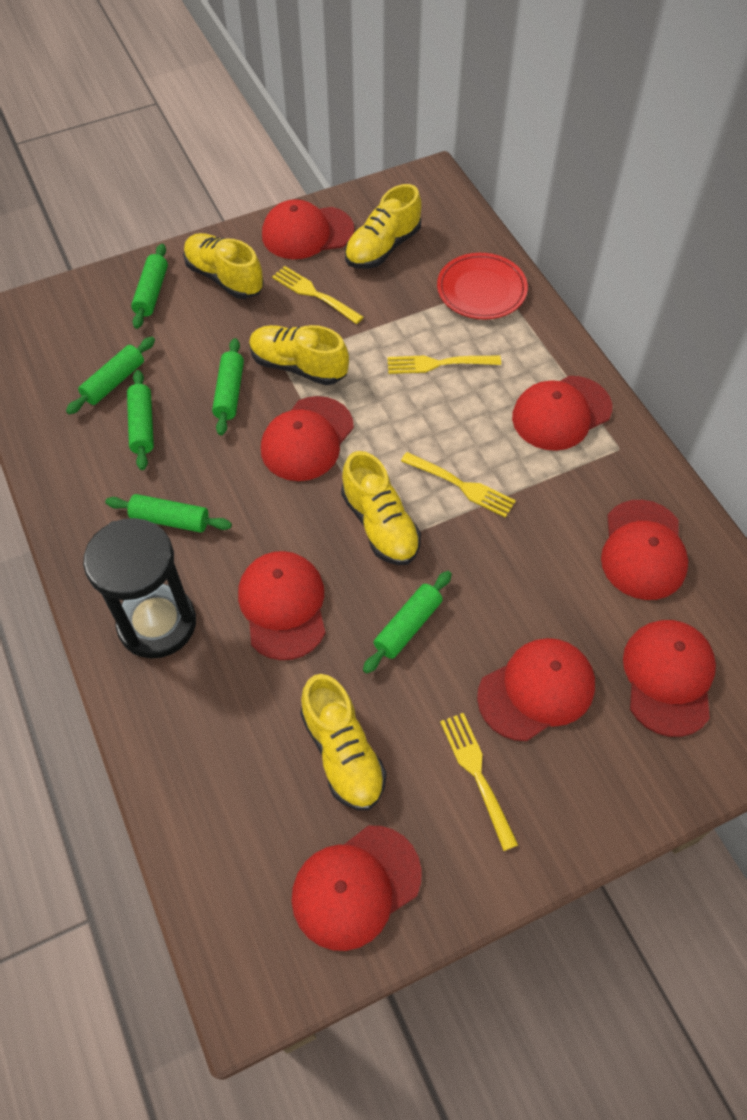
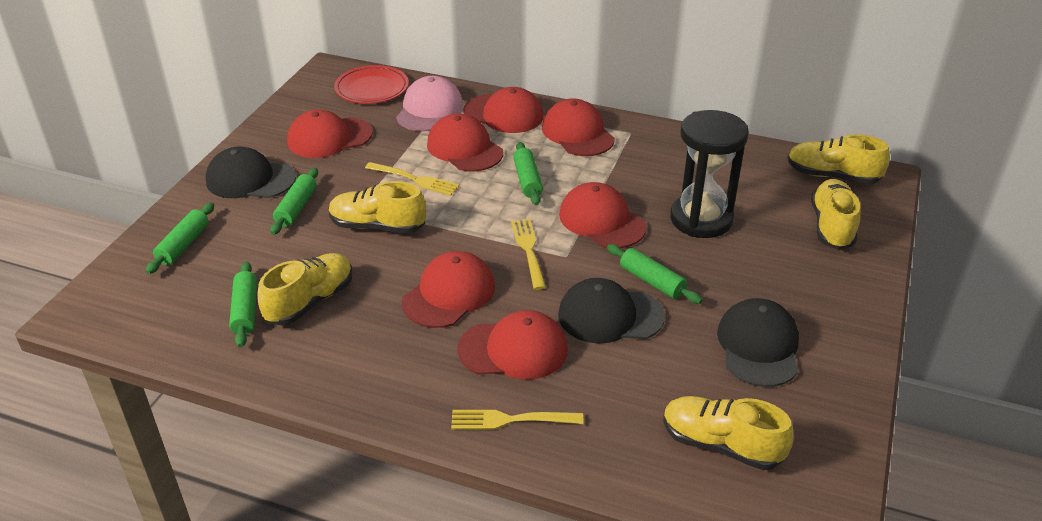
black cap: none = 0 -> [206,147,296,198] [558,278,665,344] [717,298,799,387] = 3
green rolling pin: [66,337,155,415] [105,494,232,533] [127,370,154,470] [131,244,168,329] [212,338,244,435] [363,571,452,673] = 6 -> [146,203,214,274] [229,261,257,347] [270,168,318,235] [513,142,543,205] [607,244,702,304] = 5
pink cap: none = 0 -> [396,76,463,132] = 1
red cap: [238,551,325,660] [261,396,354,481] [262,199,354,259] [291,826,422,951] [477,638,595,741] [512,376,612,451] [601,500,688,600] [623,620,716,737] = 8 -> [287,110,373,158] [402,251,495,328] [427,113,503,171] [457,310,568,380] [463,87,543,133] [542,98,615,156] [559,182,647,248] = 7
yellow fork: [272,266,364,324] [387,355,501,374] [401,452,516,518] [440,713,518,851] = 4 -> [365,162,459,196] [451,410,583,430] [511,219,546,290] = 3

